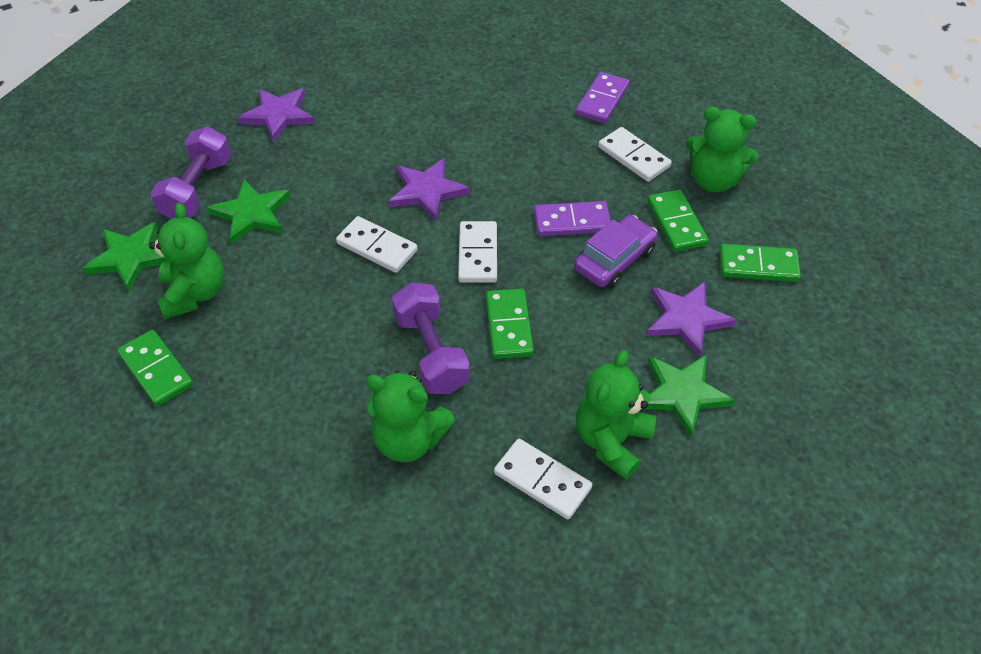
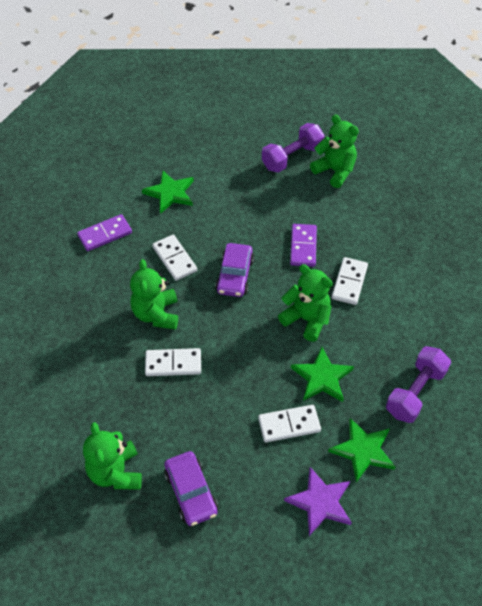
green domino: [117,330,193,406] [486,289,534,359] [647,189,709,252] [719,244,801,282] = 4 -> none = 0
purple car: [574,215,658,289] = 1 -> [164,451,218,526] [215,243,254,297] = 2
purple star: [238,88,315,142] [389,158,470,221] [646,282,737,358] = 3 -> [284,467,352,536] = 1

